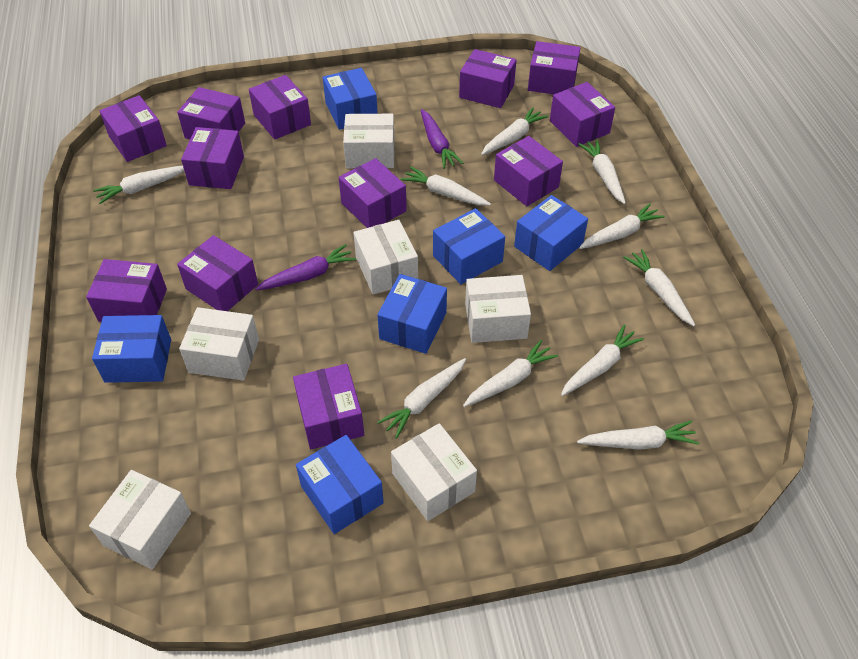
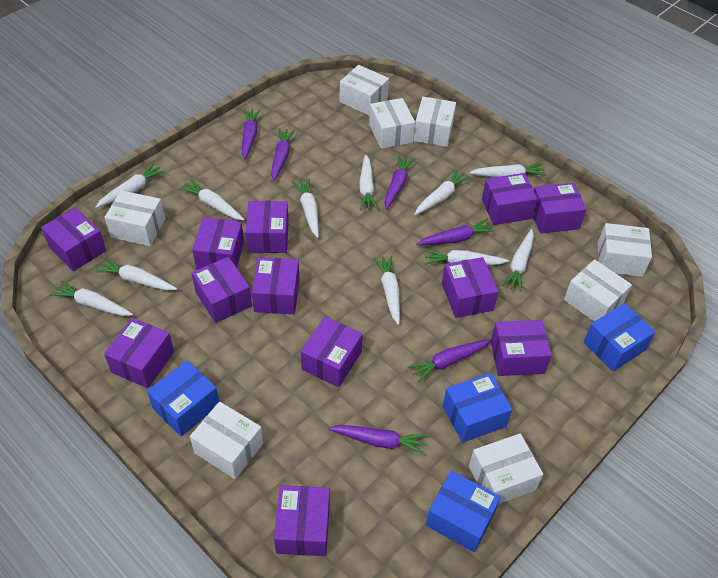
blue box: [92,315,171,383] [296,435,384,534] [323,68,378,130] [377,274,447,354] [433,208,505,284] [514,195,588,271] = 6 -> [147,361,219,437] [426,471,501,552] [443,373,512,443] [584,303,656,371] = 4
purple carrot: [255,244,356,291] [421,109,463,169] = 2 -> [242,109,261,160] [271,128,296,181] [328,425,427,455] [384,155,415,210] [408,339,491,383] [416,219,495,245] = 6
white box: [89,470,191,569] [179,307,259,381] [343,114,395,168] [354,220,418,294] [391,423,477,521] [465,275,531,343] = 6 -> [104,190,165,246] [190,402,263,479] [340,65,389,116] [369,98,415,149] [414,97,456,147] [469,433,543,504] [564,259,632,322] [598,223,652,277] = 8
white carrot: [93,166,184,204] [377,358,466,439] [401,166,491,206] [463,340,558,407] [481,107,548,155] [561,324,644,396] [577,421,699,450] [578,139,626,204] [579,203,665,249] [623,249,695,326] = 10 -> [50,281,133,316] [95,258,177,291] [96,163,165,208] [179,179,245,221] [292,179,319,238] [359,155,378,210] [373,255,400,325] [415,169,471,215] [425,249,509,265] [469,163,546,177] [502,229,534,292] = 11

